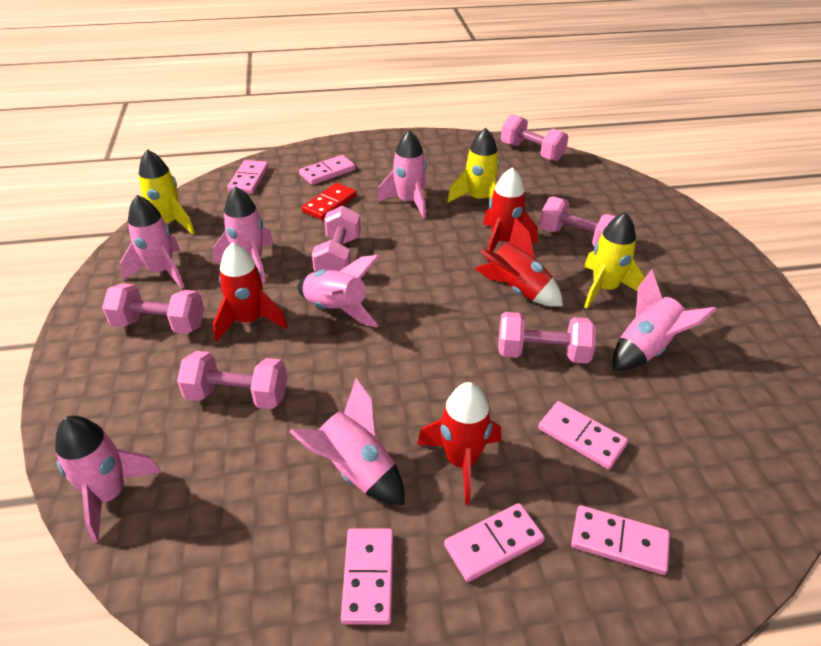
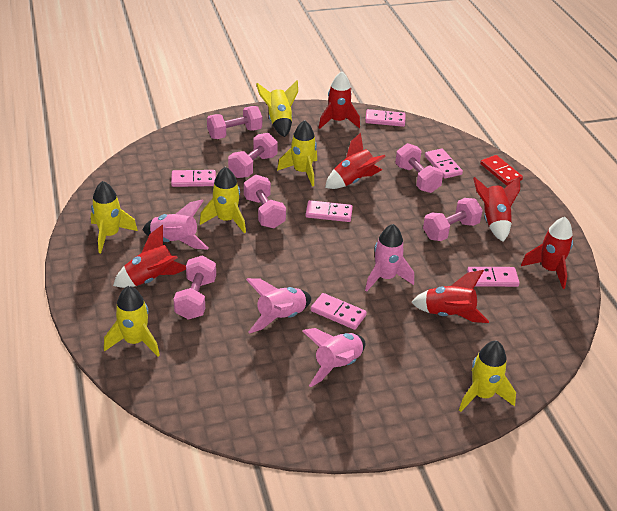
pink rocket: [55,416,161,543] [120,195,184,289] [213,186,274,283] [289,378,405,505] [297,255,380,327] [377,130,426,219] [613,270,717,371] = 7 -> [142,199,209,250] [246,278,311,333] [302,328,365,387] [365,224,414,292] = 4
red rocket: [213,242,288,342] [417,382,501,505] [474,217,563,307] [483,167,538,260] = 4 -> [113,225,186,288] [319,72,360,129] [325,133,386,189] [411,270,489,323] [473,177,520,242] [521,217,573,289] = 6
yellow rocket: [139,149,195,234] [447,128,500,202] [584,212,645,309] = 3 -> [91,181,138,253] [104,286,160,357] [199,167,246,234] [256,81,298,137] [277,120,317,187] [459,341,516,412] = 6

